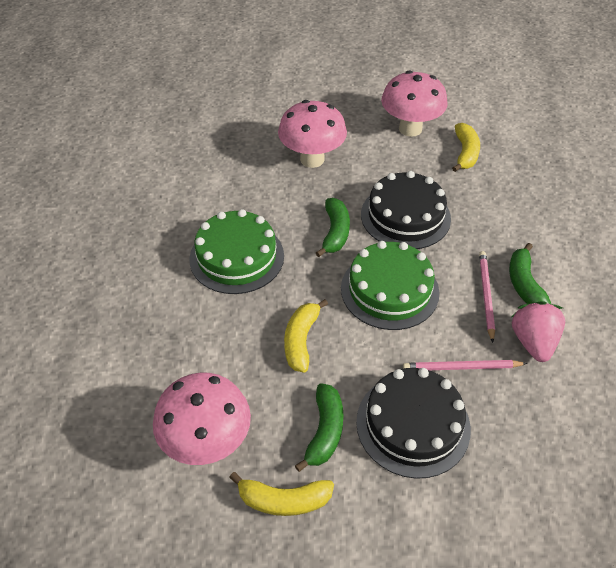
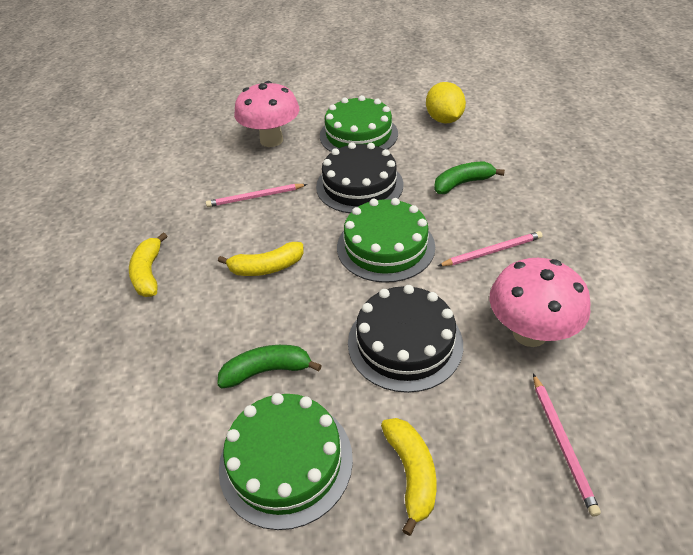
green banana: [295,383,344,472] [316,198,350,257] [509,243,551,304] = 3 -> [217,345,322,388] [434,162,505,194] = 2
green cake: [189,209,284,294] [341,241,439,330] = 2 -> [219,393,353,530] [320,95,398,152] [337,198,435,283] = 3
pink mushroom: [153,373,251,465] [278,100,347,168] [381,71,448,137] = 3 -> [234,81,299,147] [490,258,591,347] = 2
pink pencil: [403,360,527,370] [479,251,495,343] = 2 -> [206,184,307,207] [438,231,543,266] [533,374,601,516] = 3
pink strawberry: [512,301,565,362] = 1 -> none = 0
yellow lemon: none = 0 -> [426,82,466,124] = 1

